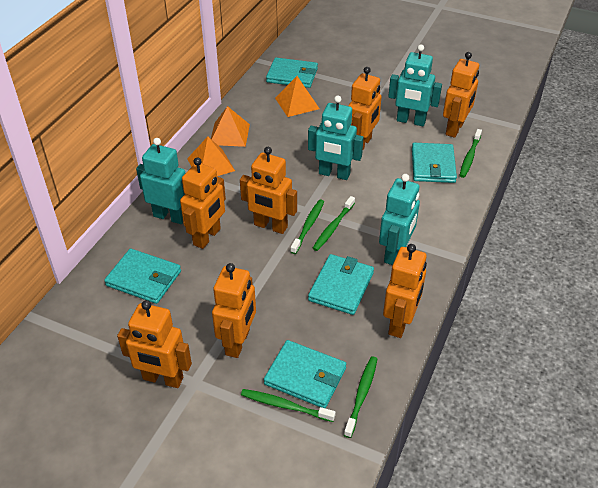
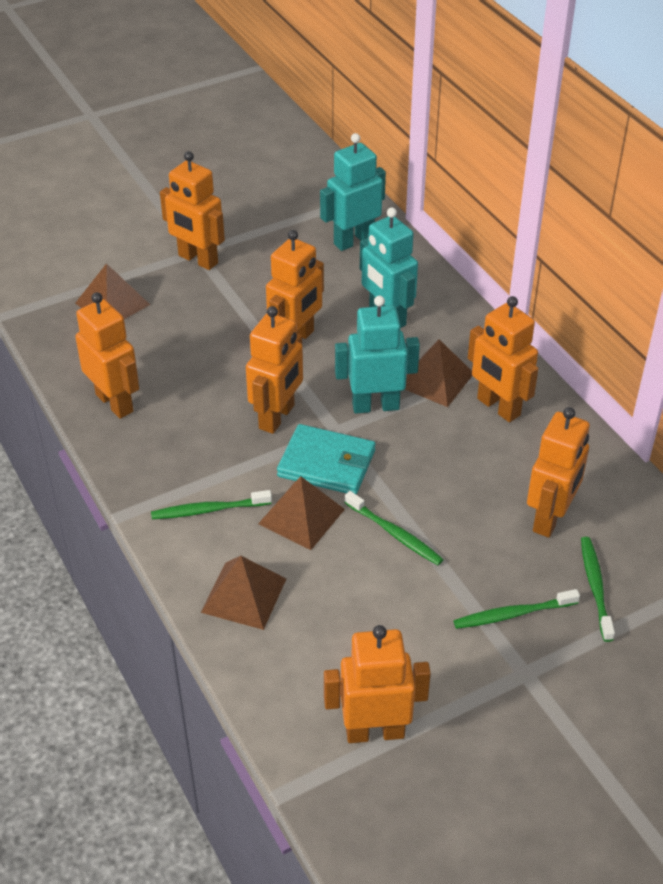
brown pyramid: none = 0 -> [76,263,150,319] [201,556,286,630] [258,476,345,550] [405,339,472,407] = 4
green toothbrush: [241,389,336,422] [291,199,324,254] [312,196,355,251] [344,356,377,438] [459,129,482,178] = 5 -> [151,490,272,519] [344,491,444,565] [453,589,580,629] [581,537,615,642] = 4
orange pyramid: [187,136,235,176] [211,106,250,147] [275,76,319,117] = 3 -> none = 0
turquoise robot: [136,138,185,224] [308,96,364,180] [379,174,420,265] [388,44,442,126] = 4 -> [320,133,386,251] [335,296,420,414] [360,207,418,328] = 3
turquoise wallet: [104,248,181,304] [264,340,346,408] [266,57,318,88] [308,254,374,315] [412,143,457,183] = 5 -> [277,424,376,495] = 1

